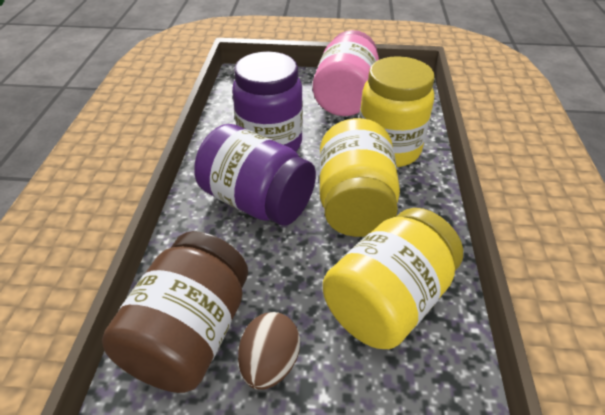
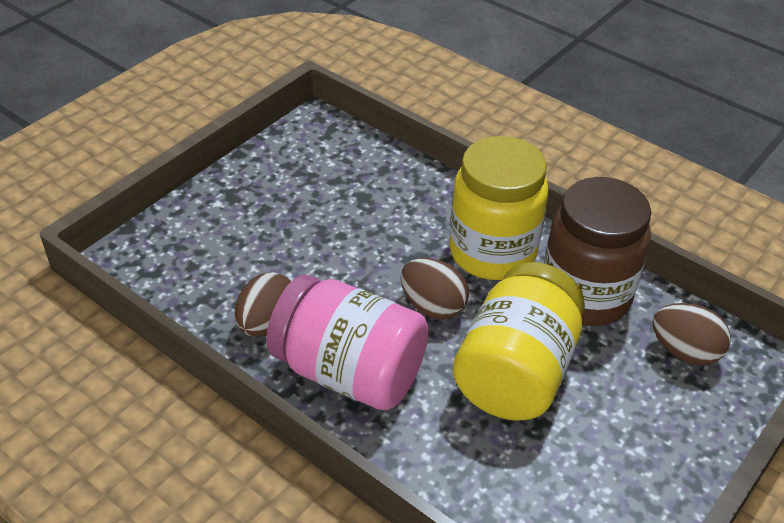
brown egg: [238,312,300,390] = 1 -> [235,272,291,337] [401,258,469,320] [652,303,731,365] = 3
purple jar: [194,124,316,226] [232,52,303,152] = 2 -> none = 0
yellow jar: [319,118,400,237] [323,208,463,349] [359,56,434,167] = 3 -> [450,136,549,280] [453,262,585,421] = 2

